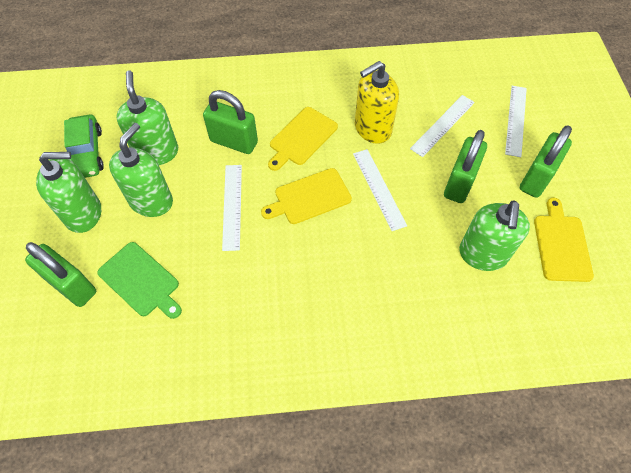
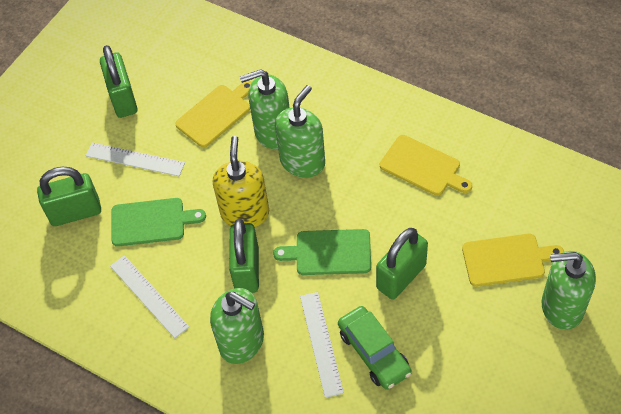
green cutting board: [97,242,182,319] = 1 -> [111,198,206,247] [273,229,371,275] = 2
white ruler: [222,165,242,251] [353,149,407,231] [410,95,475,157] [505,86,527,157] = 4 -> [86,143,185,176] [110,255,189,338] [300,292,344,398] = 3

